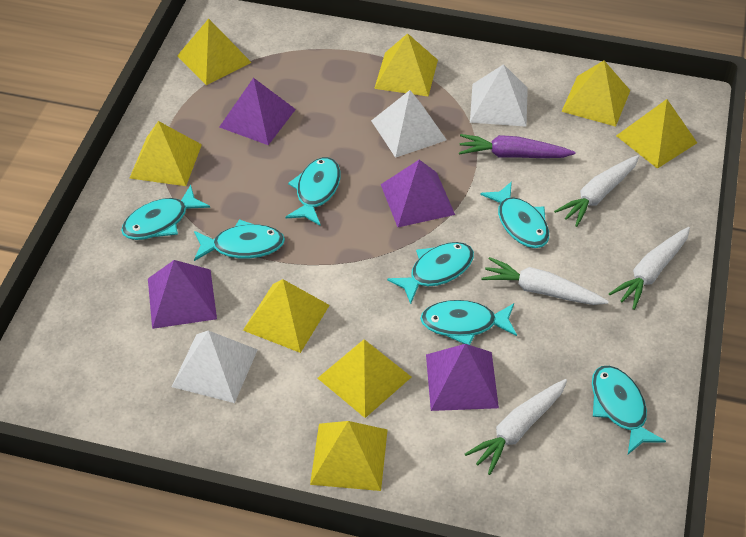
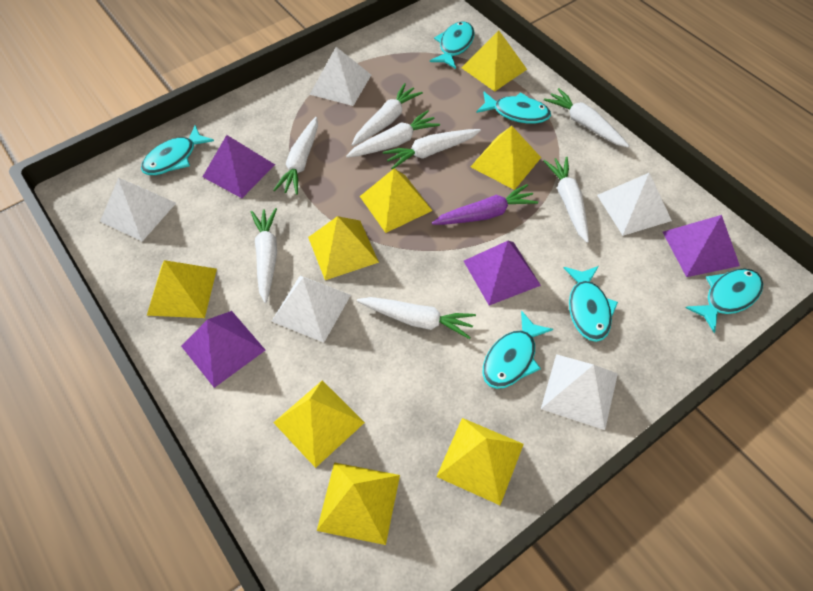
turquoise fish: [121,185,210,240] [194,219,285,261] [285,157,341,226] [387,242,474,304] [420,300,517,345] [480,181,549,248] [592,366,666,454] = 7 -> [141,125,214,175] [430,21,475,69] [476,92,551,124] [482,310,553,389] [564,266,618,342] [686,268,763,333] = 6
white carrot: [465,379,567,475] [481,257,609,305] [554,155,639,227] [609,227,690,310] = 4 -> [251,208,277,303] [273,117,318,195] [346,110,440,158] [352,83,423,146] [357,297,476,339] [383,129,481,170] [544,88,629,148] [544,157,589,243] = 8
white pyramid: [172,330,258,403] [371,90,447,158] [470,64,528,127] = 3 -> [100,178,176,241] [271,276,351,343] [310,47,371,106] [541,354,618,430] [597,173,672,236] = 5

